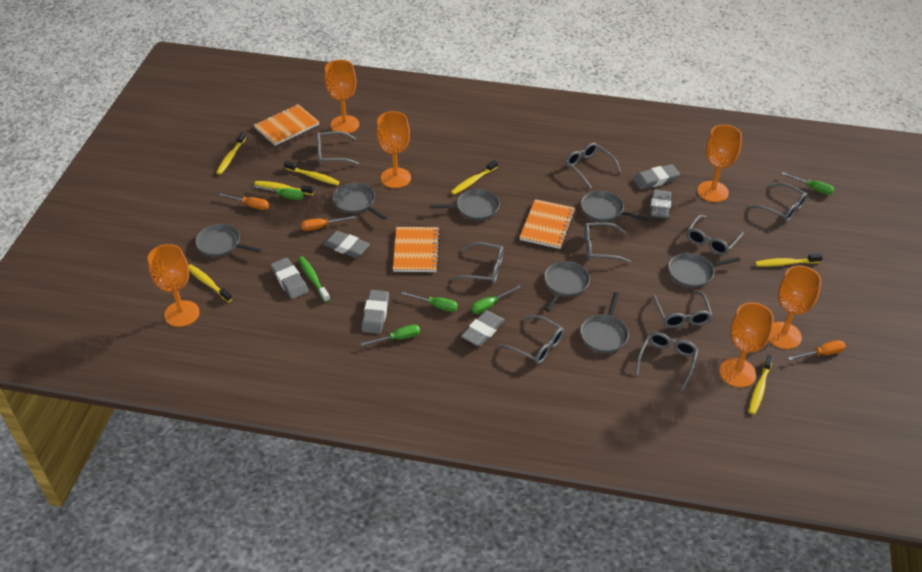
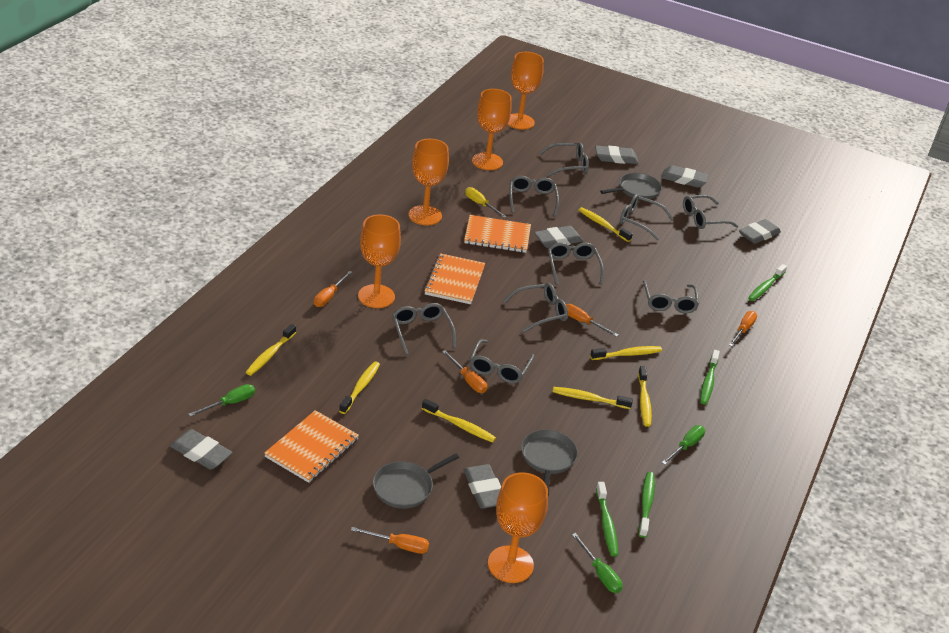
green screwdriver: [252,185,303,200] [360,324,420,346] [401,291,458,312] [471,285,521,314] [782,172,834,195] = 5 -> [188,384,255,417] [572,533,623,593] [662,425,705,465] = 3
green toothbrush: [298,256,330,302] = 1 -> [596,482,618,556] [639,472,655,538] [700,350,720,405] [748,264,787,301] = 4
grey pan: [195,224,262,257] [333,183,387,220] [430,189,500,220] [544,261,590,312] [580,292,629,353] [581,191,648,222] [668,253,740,288] = 7 -> [373,453,459,509] [521,430,578,496] [600,173,662,199] = 3
orange goblet: [148,244,200,327] [324,60,359,133] [376,111,411,188] [697,125,742,202] [719,302,774,388] [769,266,821,349] = 6 -> [358,214,401,308] [408,139,449,226] [472,89,512,170] [488,472,548,583] [507,52,544,130] = 5
orange screwdriver: [219,193,269,210] [301,216,356,231] [788,340,846,360] = 3 -> [314,271,352,307] [351,527,429,554] [442,350,487,393] [566,304,618,337] [729,311,757,346] = 5
yellow screwdriver: none = 0 -> [465,187,507,218] = 1

